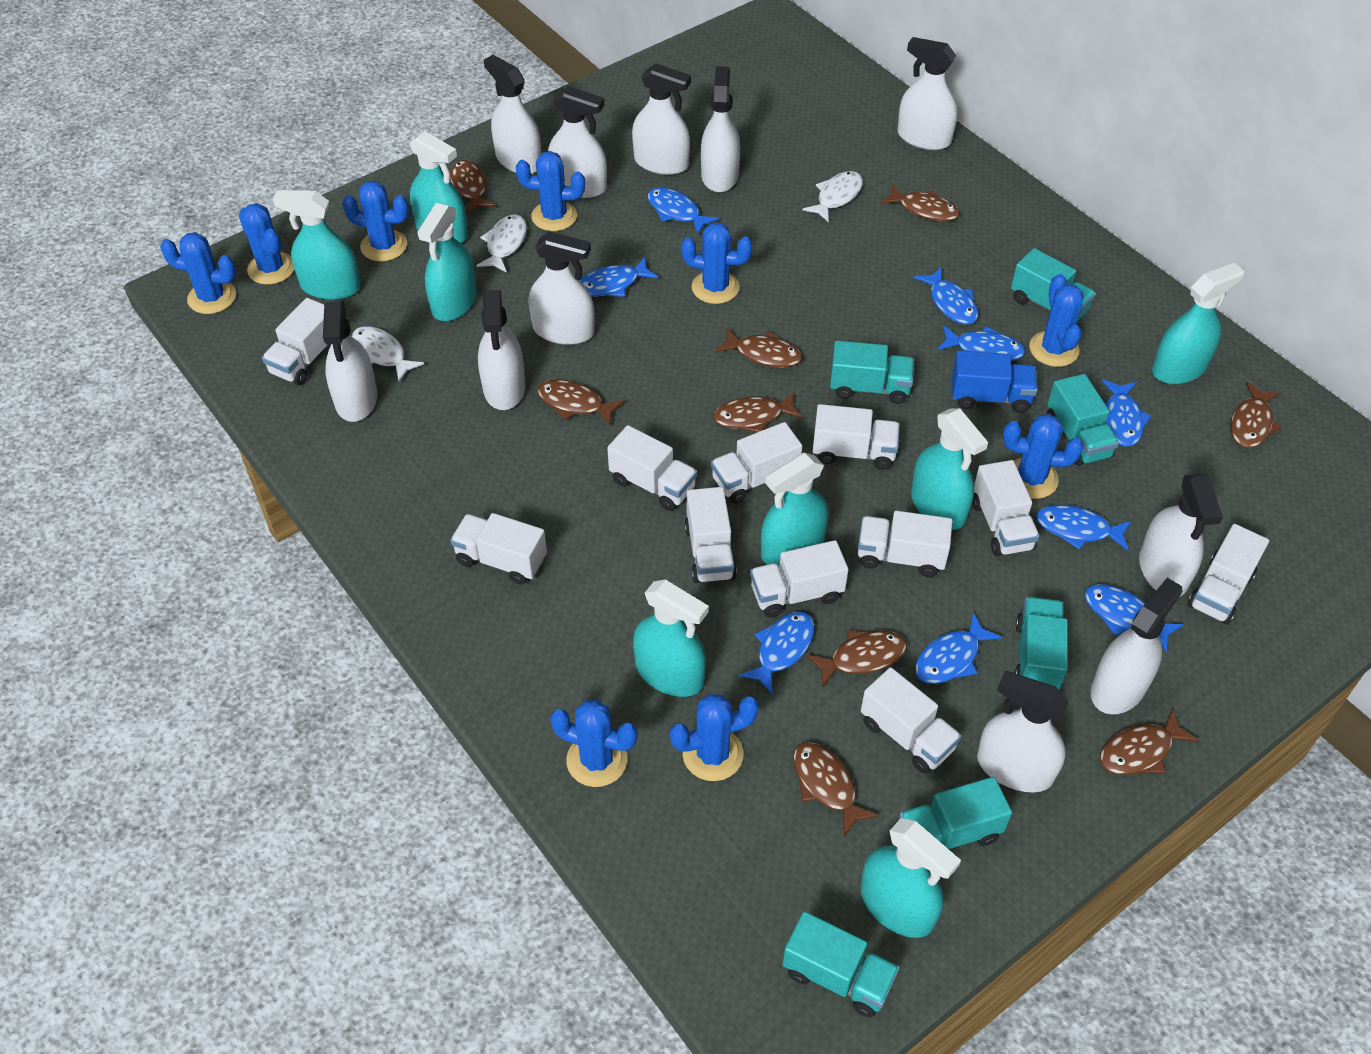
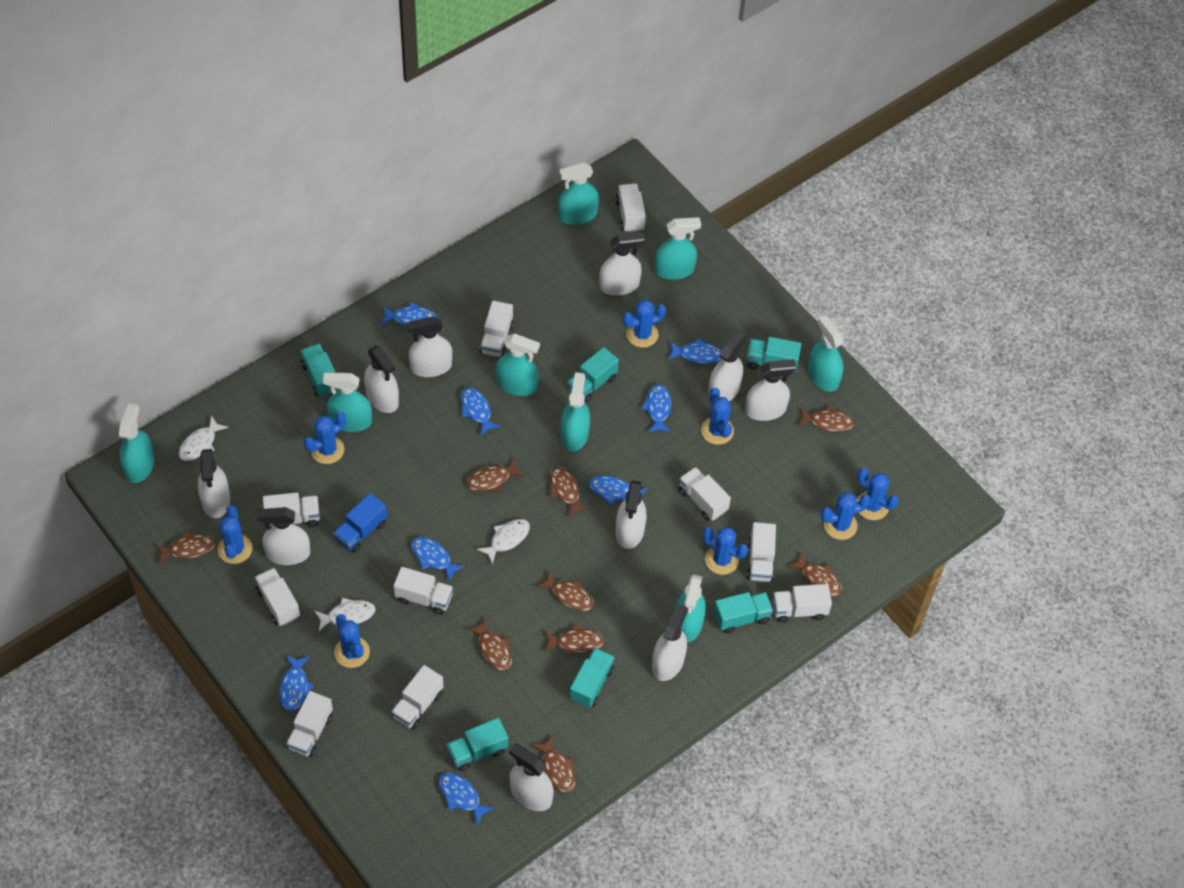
blue cactus: [160,232,236,314] [239,203,294,285] [342,181,409,262] [516,151,585,231] [550,700,638,787] [669,694,759,781] [681,222,752,304] [1003,414,1083,499] [1029,274,1084,367] = 9 -> [218,505,253,564] [304,412,346,464] [334,614,370,668] [623,300,666,348] [701,388,734,445] [703,527,748,575] [821,492,871,540] [857,468,899,520] = 8
blue fish: [579,257,658,297] [648,187,719,235] [739,612,814,695] [914,267,978,325] [915,613,1002,684] [938,326,1025,361] [1036,505,1132,551] [1084,584,1183,652] [1102,380,1152,447] = 9 -> [280,655,314,712] [381,302,437,326] [411,537,465,582] [439,773,495,825] [461,388,501,435] [589,476,647,505] [641,384,671,433] [668,338,722,364] = 8
white spray bottle: [323,301,377,422] [478,290,526,410] [484,55,541,174] [529,232,595,345] [548,86,607,198] [632,63,691,175] [701,66,740,193] [898,37,957,150] [977,671,1069,792] [1091,578,1182,714] [1139,474,1223,597] = 11 -> [198,449,230,518] [257,507,310,565] [364,345,399,413] [407,316,452,377] [509,743,554,811] [599,232,645,296] [616,480,647,549] [652,603,688,681] [708,330,747,401] [745,359,796,421] = 10
white truck: [262,298,331,385] [450,513,547,585] [607,425,697,511] [684,487,737,583] [711,422,802,504] [750,540,849,618] [813,404,900,470] [858,511,952,577] [861,667,962,774] [972,460,1040,556] [1187,524,1269,625] = 11 -> [254,568,300,626] [263,492,320,527] [286,691,333,757] [391,665,443,730] [394,567,453,615] [479,301,514,357] [616,184,646,233] [678,467,731,521] [746,522,776,582] [773,584,832,623] = 10

